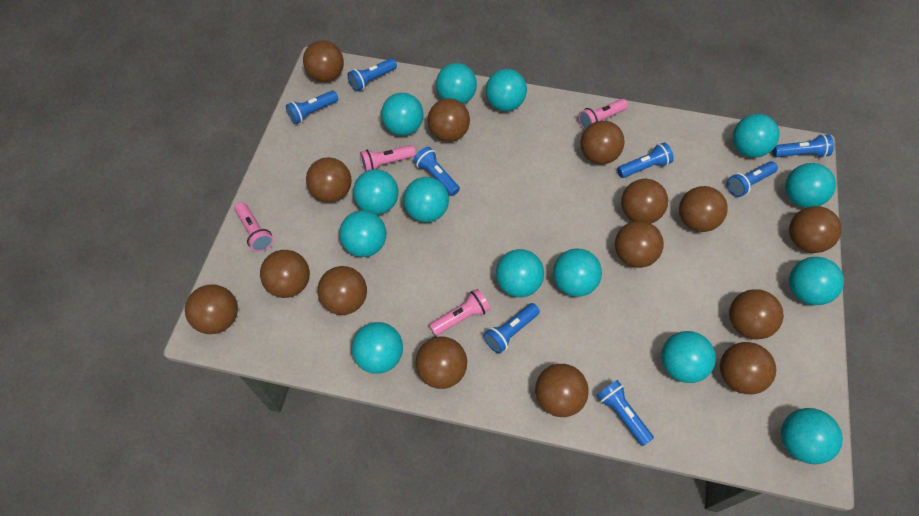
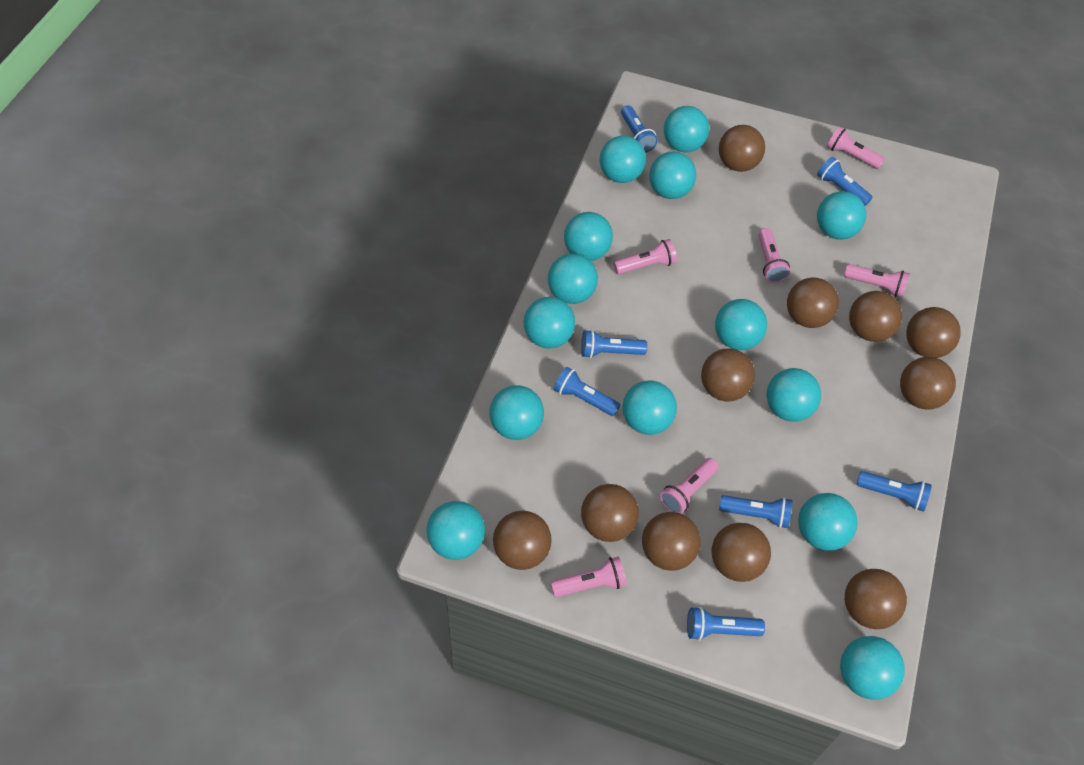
blue flashlight: [286,90,338,124] [348,58,397,91] [414,147,460,196] [484,303,540,354] [596,380,654,446] [617,142,674,178] [727,161,778,197] [772,134,834,158] = 8 -> [554,367,620,416] [581,330,647,358] [621,105,658,153] [687,607,765,641] [719,495,792,528] [817,157,873,206] [857,471,932,512] = 7
brown ball: [185,285,238,334] [260,250,310,298] [303,40,344,82] [306,157,352,202] [317,266,367,315] [416,336,467,389] [428,98,470,142] [535,364,589,417] [580,121,625,164] [615,221,664,268] [621,179,668,223] [679,186,728,232] [720,342,776,394] [729,289,784,339] [789,206,842,253] = 15 -> [493,510,552,570] [581,484,639,542] [642,512,701,571] [701,349,755,402] [712,523,771,582] [719,125,765,172] [787,278,839,328] [845,569,907,629] [849,291,902,342] [900,357,956,410] [906,307,961,358] = 11
pink flashlight: [234,202,273,252] [360,145,416,172] [429,289,490,336] [578,99,628,130] = 4 -> [550,556,627,597] [613,239,677,274] [660,458,719,513] [758,228,790,283] [827,127,885,169] [844,264,910,298] = 6

